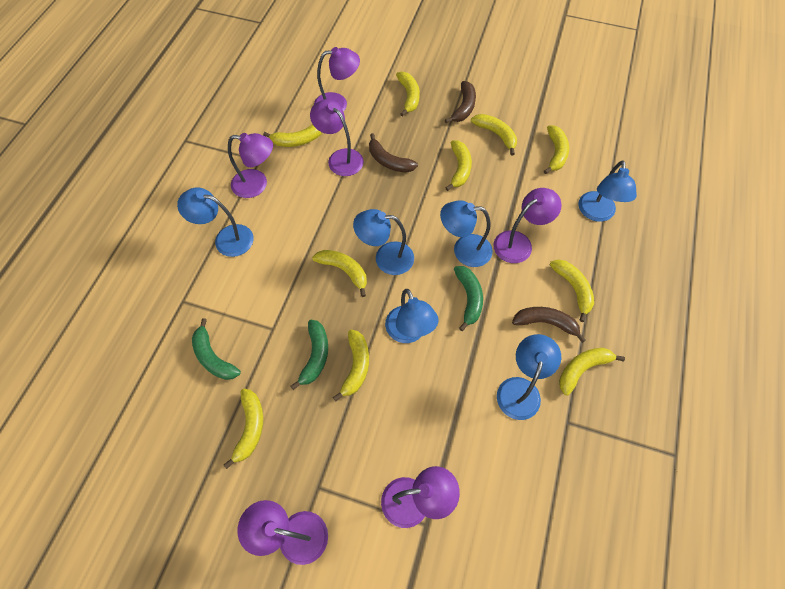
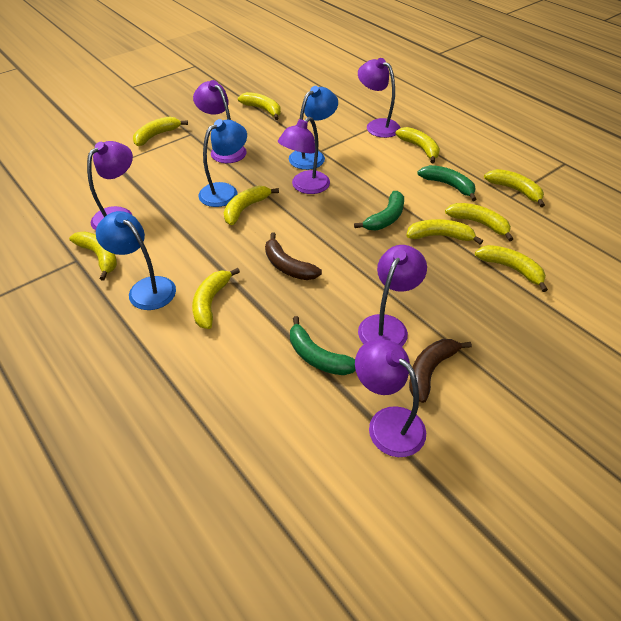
blue lamp: [177,187,254,257] [353,209,414,275] [385,289,439,343] [440,200,493,267] [497,334,561,420] [578,160,637,222] = 6 -> [96,211,176,310] [198,119,247,207] [289,86,338,170] = 3
brown banana: [369,133,418,173] [445,81,476,123] [512,307,586,343] = 3 -> [265,232,322,280] [409,339,472,403] = 2

